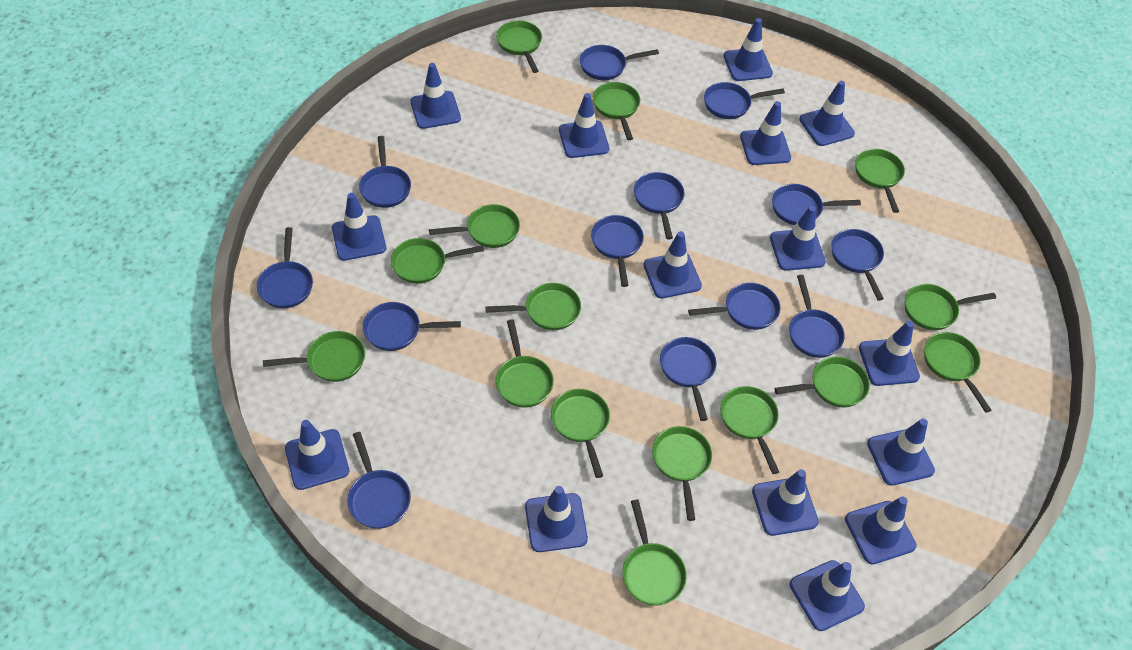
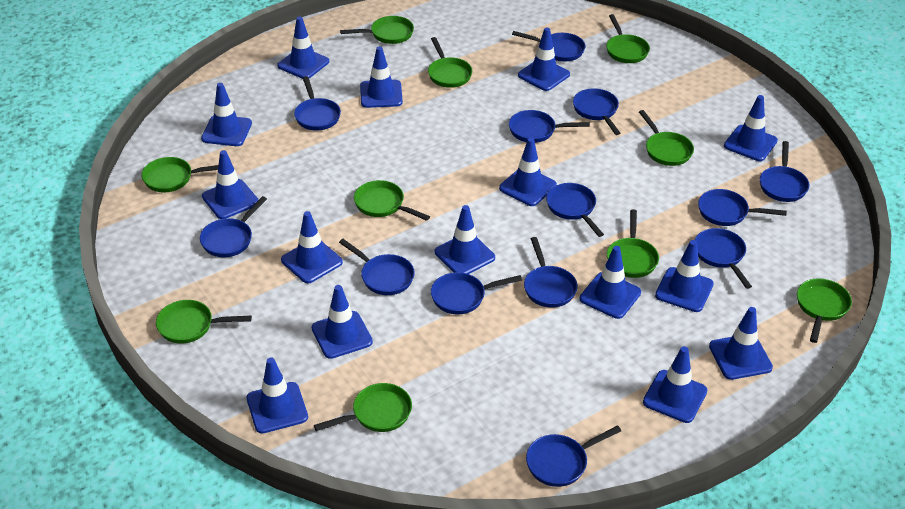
green pan: [263,331,365,382] [391,238,484,284] [429,204,520,248] [485,283,581,330] [496,21,542,73] [496,320,554,408] [551,389,610,478] [593,82,640,140] [622,500,687,606] [652,426,712,521] [720,386,779,474] [775,357,870,408] [855,149,905,213] [905,284,996,330] [924,332,992,413] = 15 -> [142,157,218,192] [156,300,252,344] [314,383,412,432] [340,16,414,44] [354,180,430,221] [428,37,472,88] [606,14,650,63] [607,209,659,278] [639,110,694,166] [797,278,852,343] = 10

